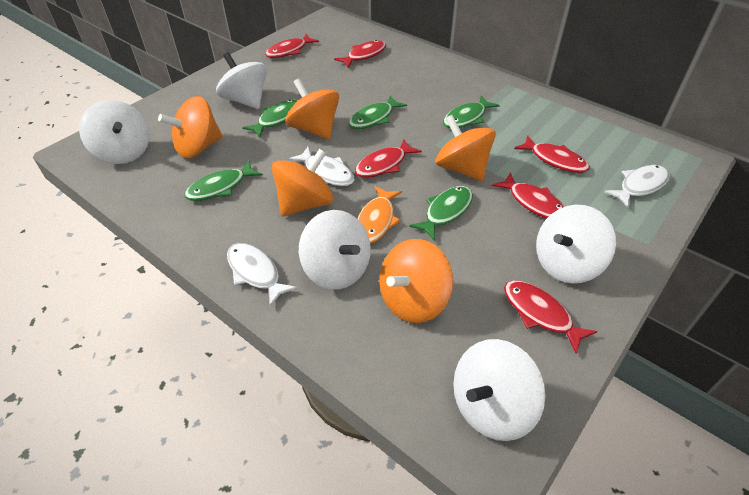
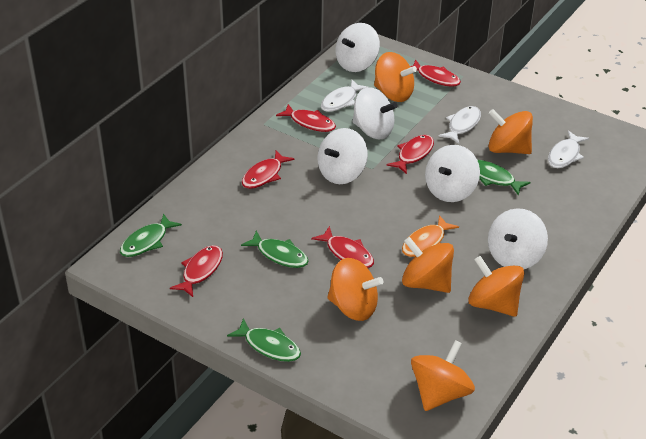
green fish: [184,161,263,201] [242,99,298,138] [349,96,407,129] [409,186,473,240] [443,96,500,128] = 5 -> [120,213,182,257] [227,318,301,362] [241,231,309,268] [478,160,531,196] = 4
orange spinning top: [158,96,223,158] [272,149,334,217] [285,78,339,139] [379,239,453,323] [435,115,496,181] = 5 -> [327,258,383,321] [374,52,417,102] [402,237,454,293] [411,340,475,411] [468,256,524,317] [489,109,533,154] = 6

